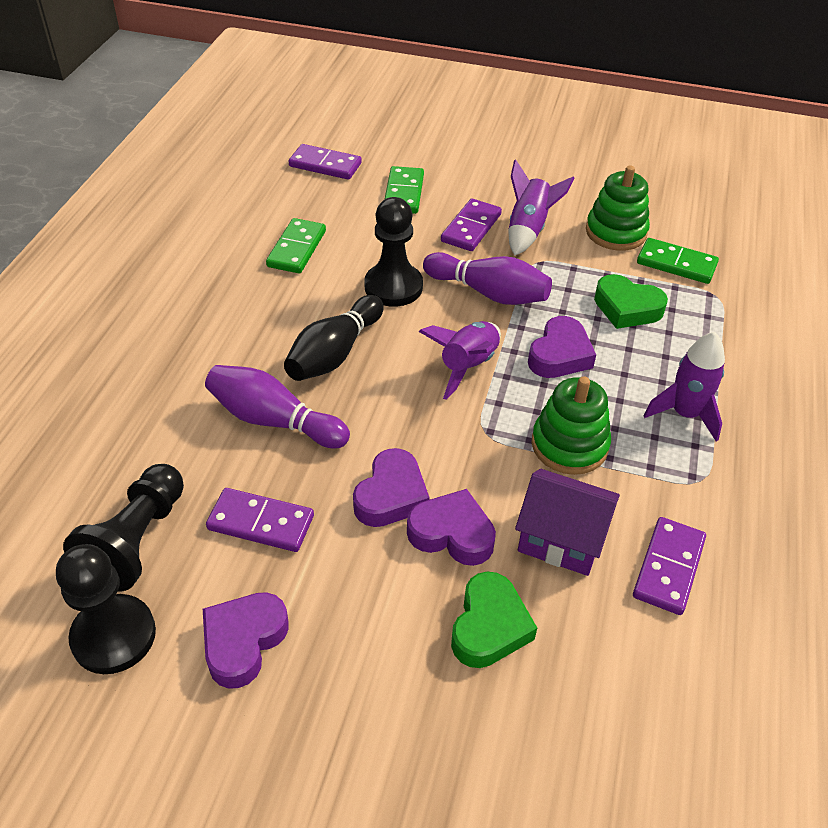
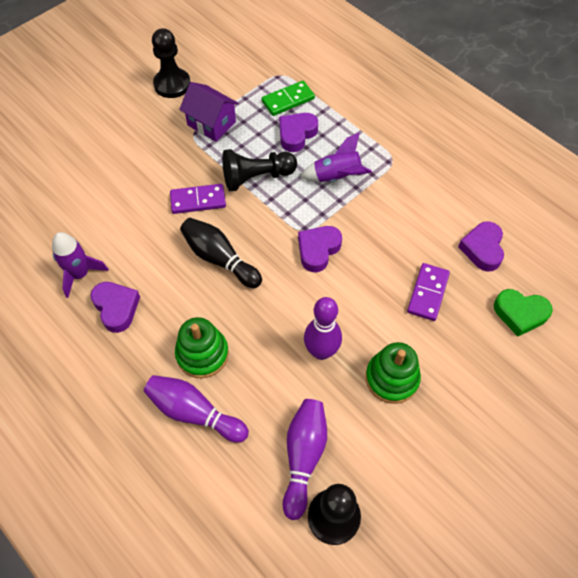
green domino: [266,218,326,273] [384,166,424,214] [637,238,719,284] = 3 -> [262,81,315,116] = 1
green heart: [451,572,537,668] [594,274,668,329] = 2 -> [494,289,553,337] = 1
purple bowling pin: [205,365,350,448] [423,252,552,305] = 2 -> [144,375,249,443] [283,399,327,520] [304,297,342,360] = 3
purple domino: [206,488,314,552] [289,144,362,180] [441,198,502,251] [633,517,706,615] = 4 -> [170,184,226,214] [407,263,450,321] = 2
purple rocket: [419,321,501,400] [508,159,574,255] [643,332,725,442] = 3 -> [52,232,109,298] [300,132,372,182] = 2

